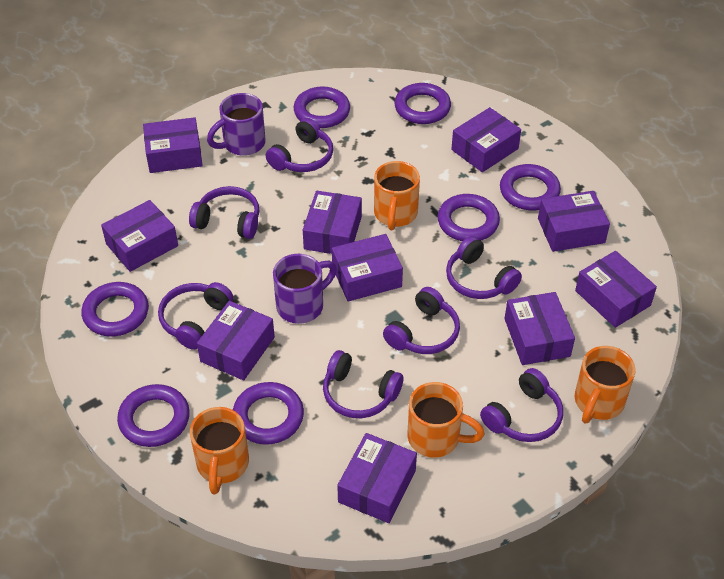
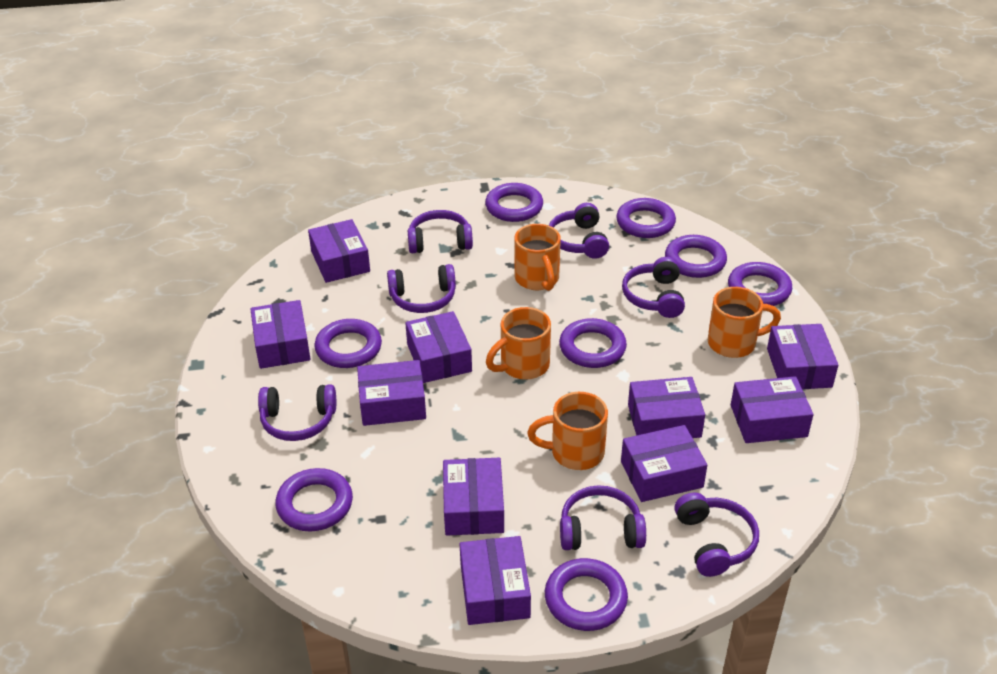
purple mug: [207,93,265,156] [273,254,337,324] = 2 -> none = 0
purple ring: [81,282,149,337] [117,384,190,447] [233,382,304,444] [294,86,350,128] [394,83,451,124] [438,194,500,241] [500,164,561,210] = 7 -> [275,468,353,532] [314,319,382,368] [485,183,543,222] [545,558,628,631] [559,318,627,368] [616,198,676,238] [665,235,727,278] [728,262,792,306] = 8

